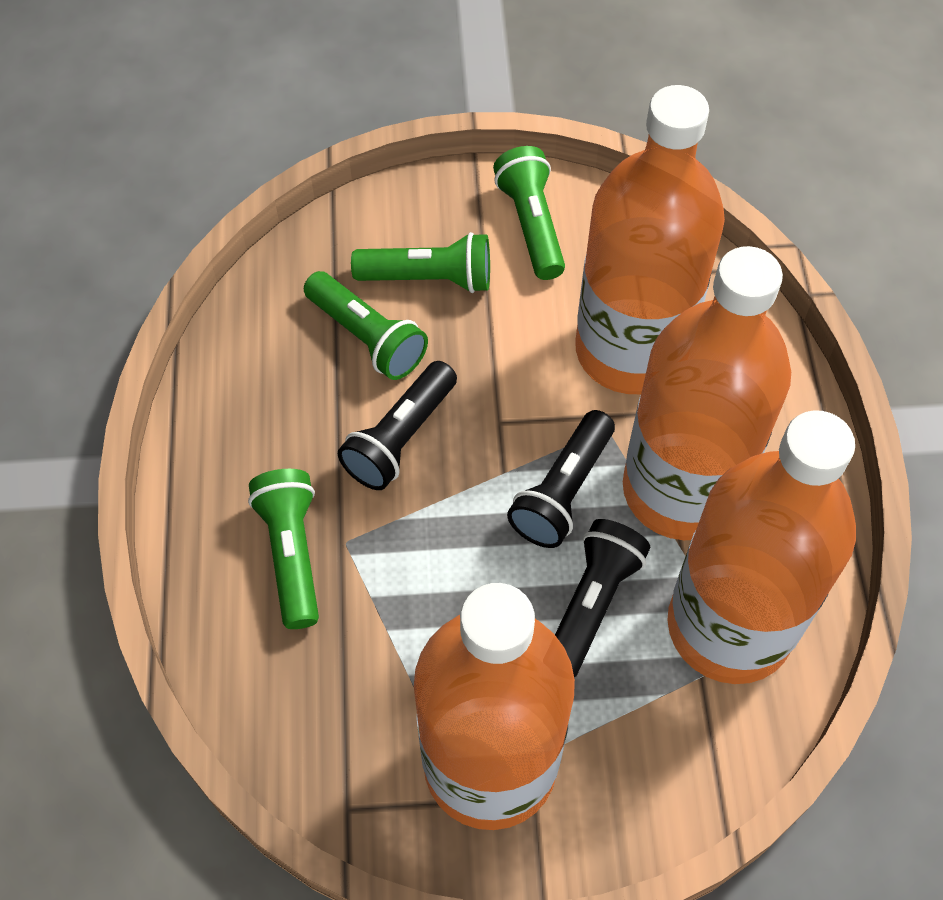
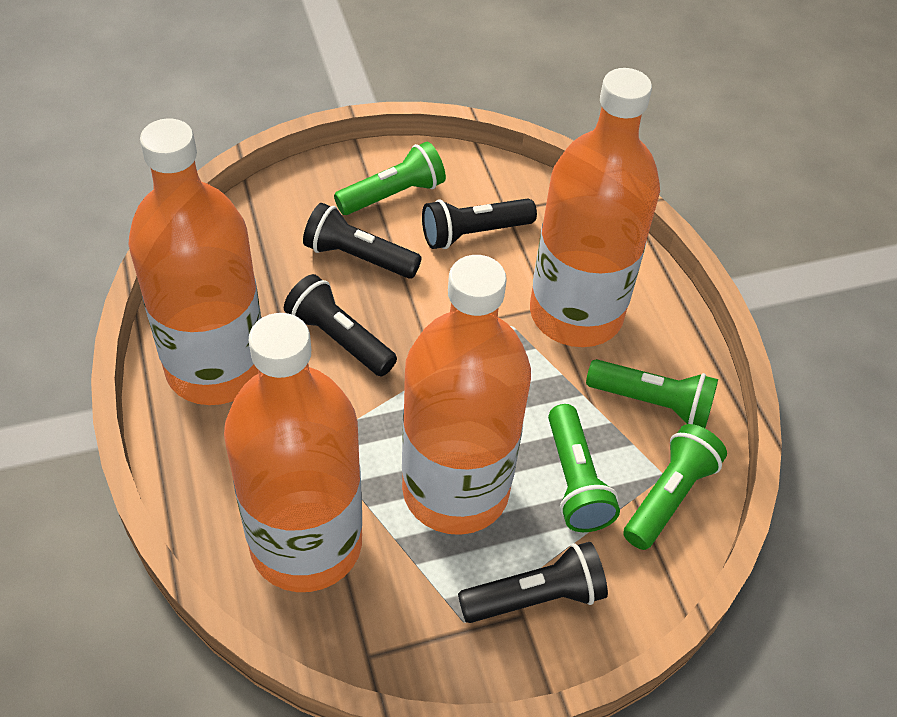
black flashlight: [338,361,457,490] [507,410,615,548] [555,519,650,678] = 3 -> [284,274,397,376] [303,203,422,279] [422,198,537,249] [458,542,608,623] = 4

